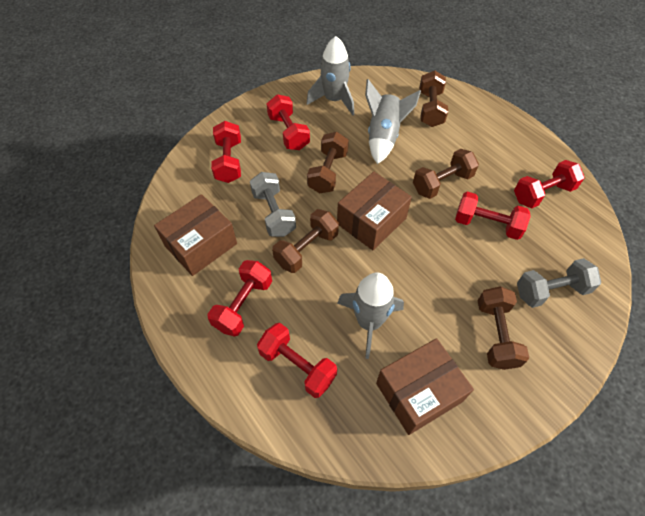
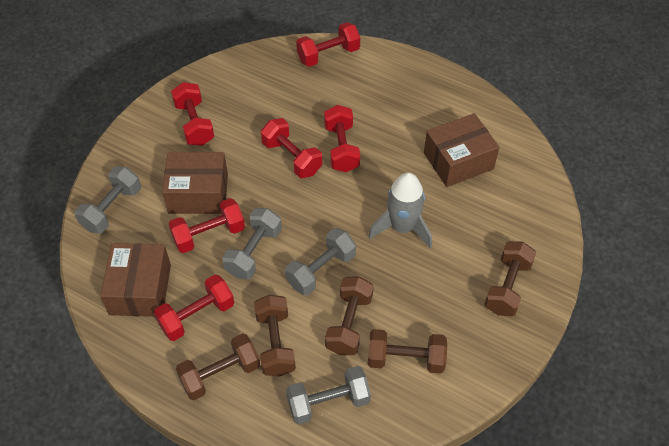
grey dumbbell: [250,172,296,237] [517,258,601,308] = 2 -> [75,166,141,234] [222,208,282,279] [285,228,356,295] [286,366,371,424] = 4
grey rocket: [306,36,354,115] [337,272,404,359] [365,79,421,164] = 3 -> [368,172,432,249] = 1

